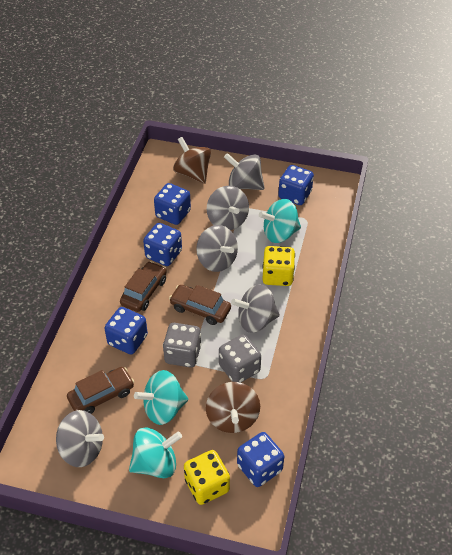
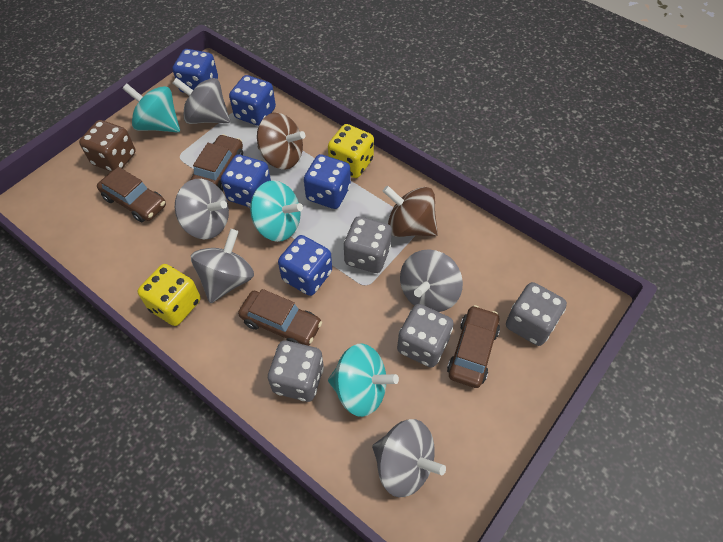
brown car: [67,367,134,414] [120,261,167,312] [169,285,231,325] = 3 -> [97,167,166,222] [191,134,243,191] [238,289,322,346] [447,305,500,388] = 4
brown dice: none = 0 -> [79,120,136,171] = 1
grey dice: [163,323,201,368] [219,334,261,383] = 2 -> [268,340,324,402] [344,217,392,273] [397,304,454,368] [506,282,567,346] = 4

